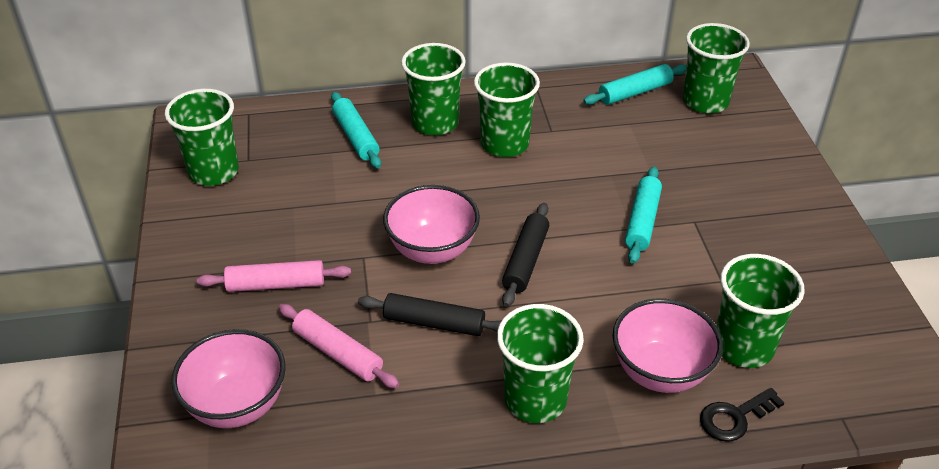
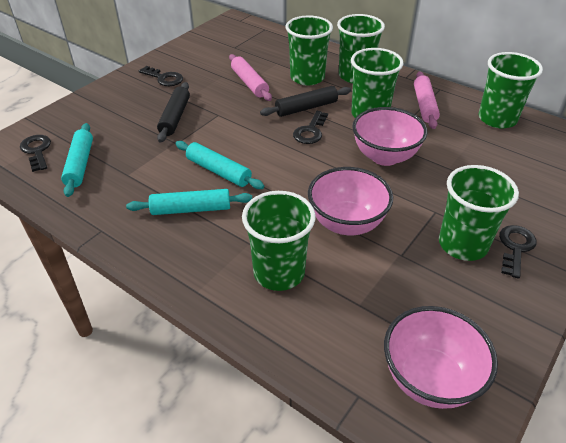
black key: [700,388,785,442] = 1 -> [20,135,51,172] [139,66,183,86] [293,111,328,144] [499,225,536,279] = 4

